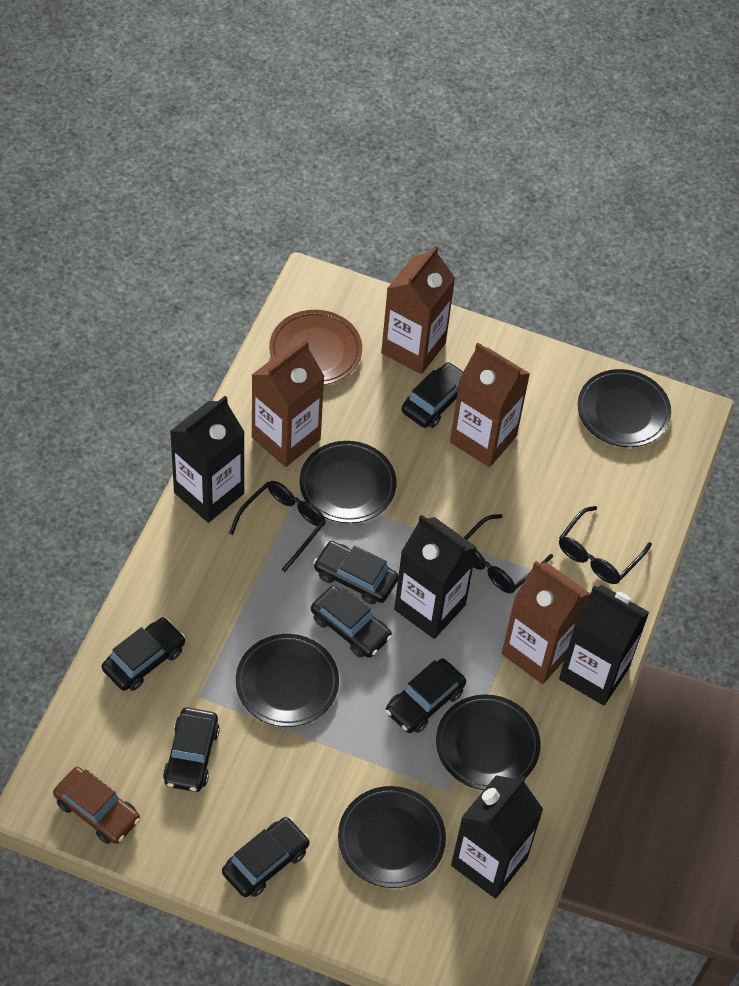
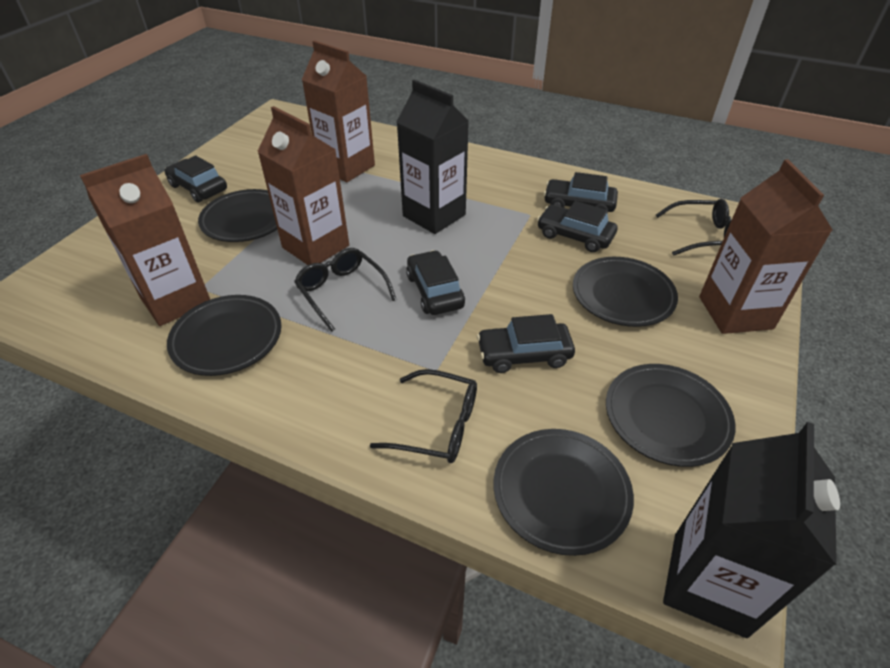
black car: [102,618,185,691] [163,707,220,792] [222,817,310,897] [311,586,392,658] [313,541,398,605] [386,658,466,733] [402,362,463,428] = 7 -> [164,156,227,202] [406,250,465,315] [477,314,575,373] [537,201,618,252] [544,172,618,213] = 5
black carton: [170,396,245,523] [394,515,477,639] [451,775,543,899] [559,585,649,706] = 4 -> [397,80,469,234] [663,422,840,638] = 2
brown car: [53,767,140,844] = 1 -> none = 0
brown plate: [269,310,362,385] = 1 -> none = 0

